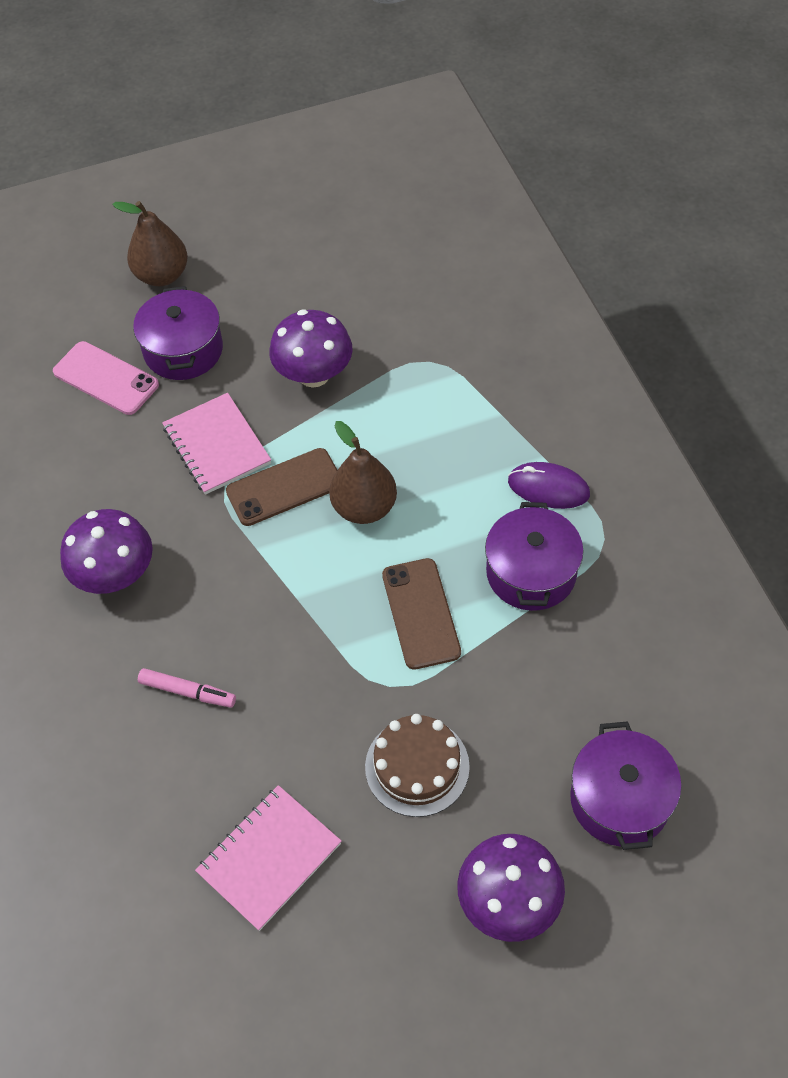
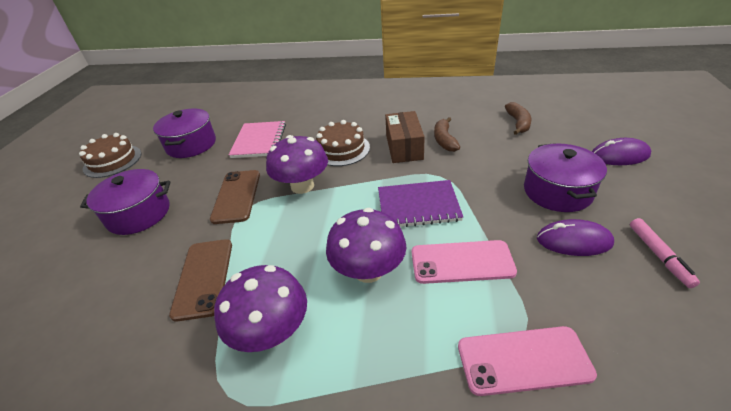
brown banana: none = 0 -> [434,117,460,152] [505,102,532,135] = 2
brown box: none = 0 -> [385,111,425,163] = 1
brown cake: [365,714,470,817] = 1 -> [79,133,141,178] [316,120,370,166] = 2
brown pear: [112,201,188,286] [329,421,397,524] = 2 -> none = 0
pink notebook: [162,393,271,495] [195,785,342,931] = 2 -> [229,121,286,158] = 1
pink phone: [53,341,159,415] = 1 -> [412,240,517,284] [458,326,597,396] = 2
purple mouse: [508,462,590,509] = 1 -> [537,219,614,256] [592,138,651,165] = 2
purple notebook: none = 0 -> [378,180,463,227] = 1

